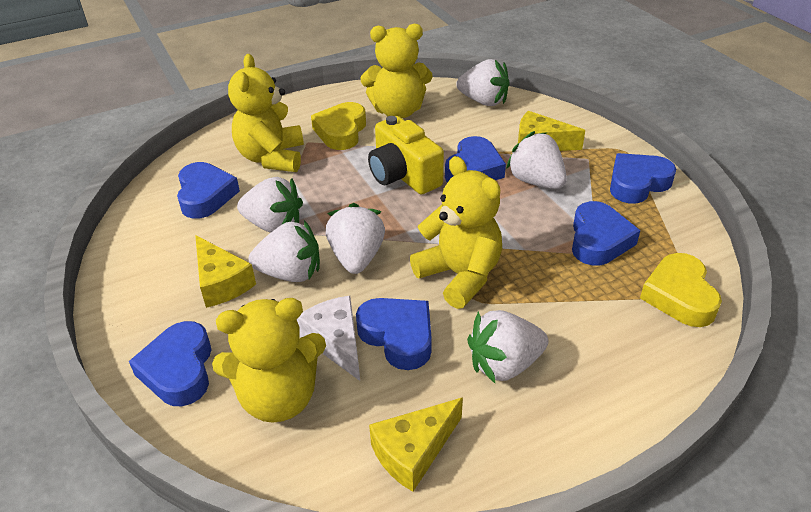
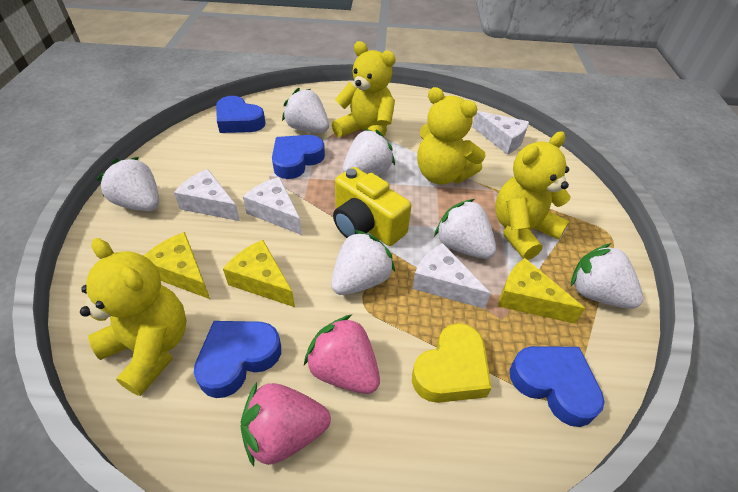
blue heart: [129,321,212,406] [177,162,240,219] [356,298,432,370] [445,136,506,183] [572,201,640,266] [610,153,676,204] = 6 -> [194,321,281,398] [216,96,266,133] [272,135,325,179] [510,346,605,427] = 4
pink strawberry: none = 0 -> [240,382,331,467] [304,314,380,394] = 2
white cheese: [296,296,360,381] = 1 -> [174,169,240,221] [243,177,302,235] [412,243,491,309] [472,111,529,154] = 4
yellow heart: [311,102,366,150] [640,253,722,327] = 2 -> [412,323,492,403] = 1

